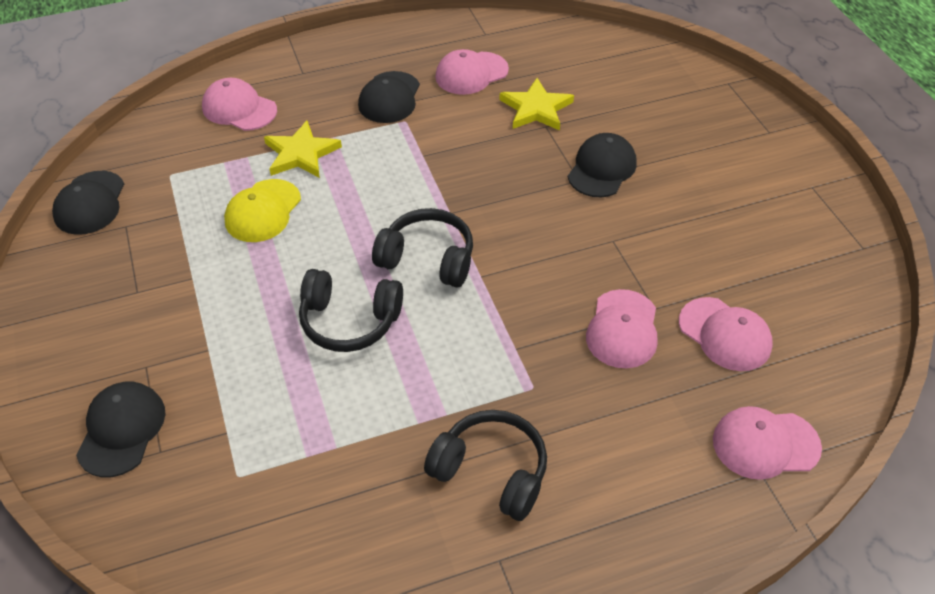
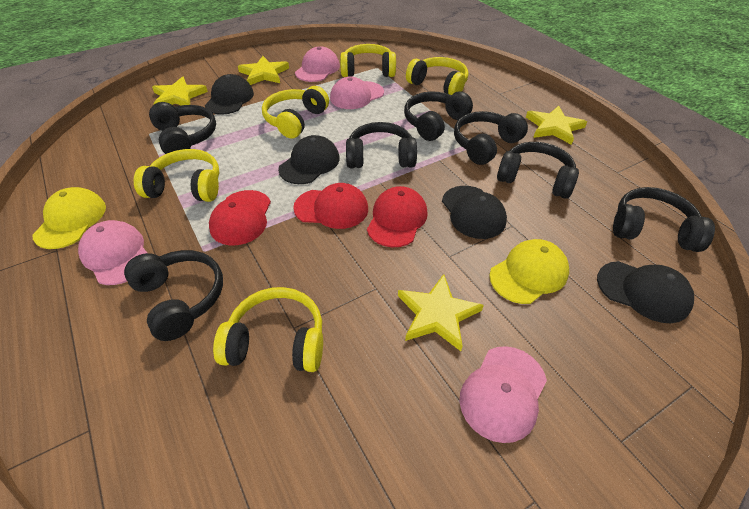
black headphones: [299,269,403,352] [372,208,473,287] [424,410,547,521] = 3 -> [124,250,223,341] [149,102,216,154] [346,122,417,168] [404,91,473,141] [454,111,528,165] [497,142,579,199] [613,187,715,252] = 7
pink cap: [202,78,277,131] [435,49,509,95] [586,289,657,368] [679,297,773,371] [713,406,822,480] = 5 -> [78,220,147,285] [295,46,340,82] [330,77,384,109] [459,346,547,443] = 4
red cap: none = 0 -> [209,190,271,245] [293,183,368,229] [367,186,428,247] = 3
yellow cap: [224,179,301,242] = 1 -> [32,187,106,249] [489,239,569,304] = 2
yellow headphones: none = 0 -> [134,149,219,202] [213,287,323,372] [262,86,329,139] [340,44,396,77] [406,57,468,95] = 5
yellow star: [264,121,342,178] [499,78,574,131] = 2 -> [152,76,208,106] [238,56,289,85] [398,274,484,351] [526,106,587,145] = 4

